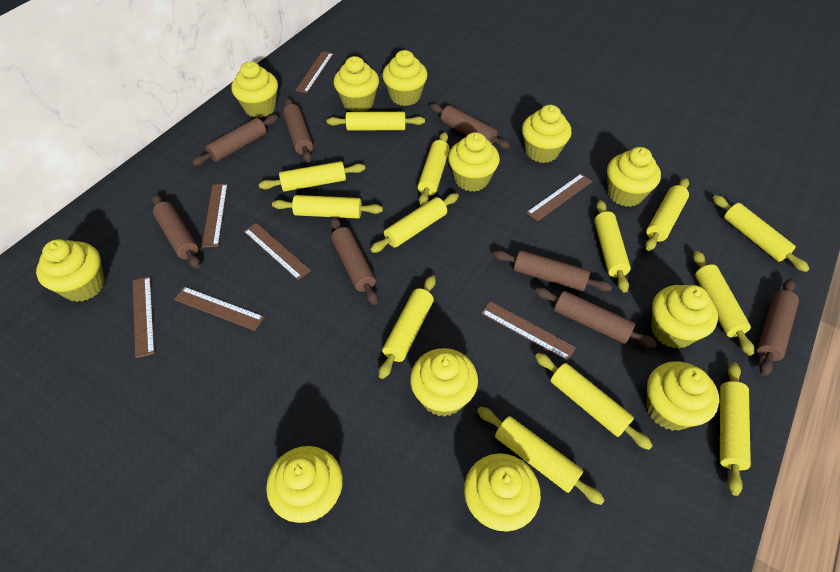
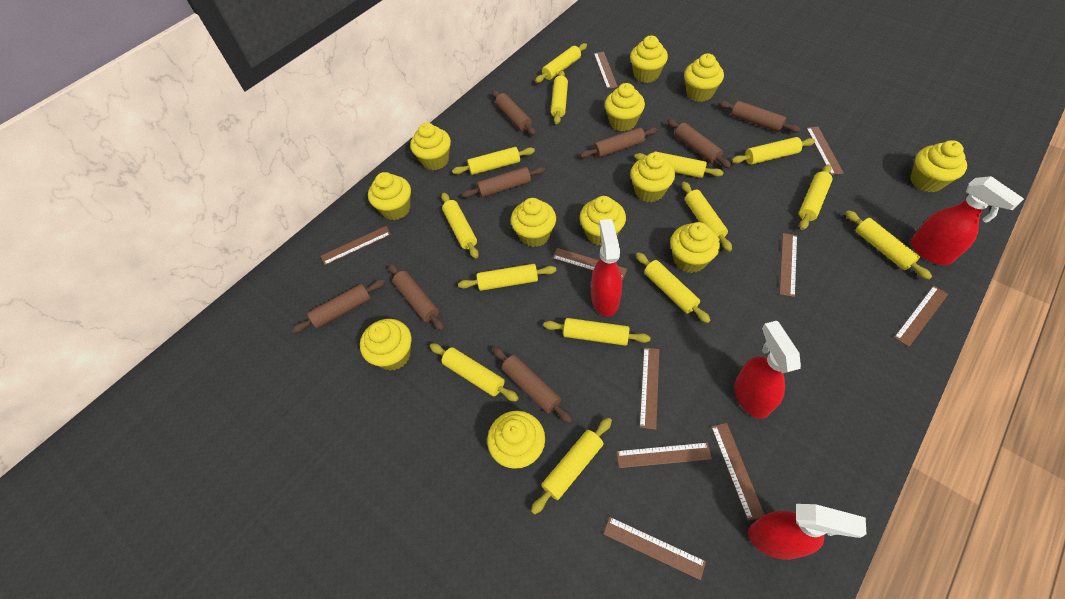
brown ruler: [133,276,155,358] [174,287,264,331] [202,184,228,248] [244,223,311,280] [295,51,333,93] [481,301,576,361] [526,174,592,221] = 7 -> [321,226,391,265] [552,248,627,280] [594,52,618,89] [603,517,706,580] [616,442,712,468] [640,348,659,430] [711,423,764,521] [779,233,797,297] [806,127,844,175] [894,286,948,347] = 10
red spray bottle: none = 0 -> [591,219,622,317] [734,321,801,419] [748,504,866,560] [911,176,1024,265] = 4
yellow rolling pin: [259,161,365,192] [272,195,383,218] [327,112,425,131] [370,193,459,253] [379,275,436,379] [418,132,450,206] [477,406,605,505] [535,353,653,450] [594,200,631,293] [645,178,689,251] [693,251,754,356] [713,195,810,272] [720,362,751,496] = 13 -> [430,343,519,402] [441,193,479,259] [452,147,535,175] [458,264,556,291] [531,418,612,515] [535,43,587,83] [543,318,651,346] [551,70,568,124] [634,151,724,178] [636,252,711,323] [682,182,732,252] [732,137,815,165] [799,164,833,230] [845,210,932,280] = 14

